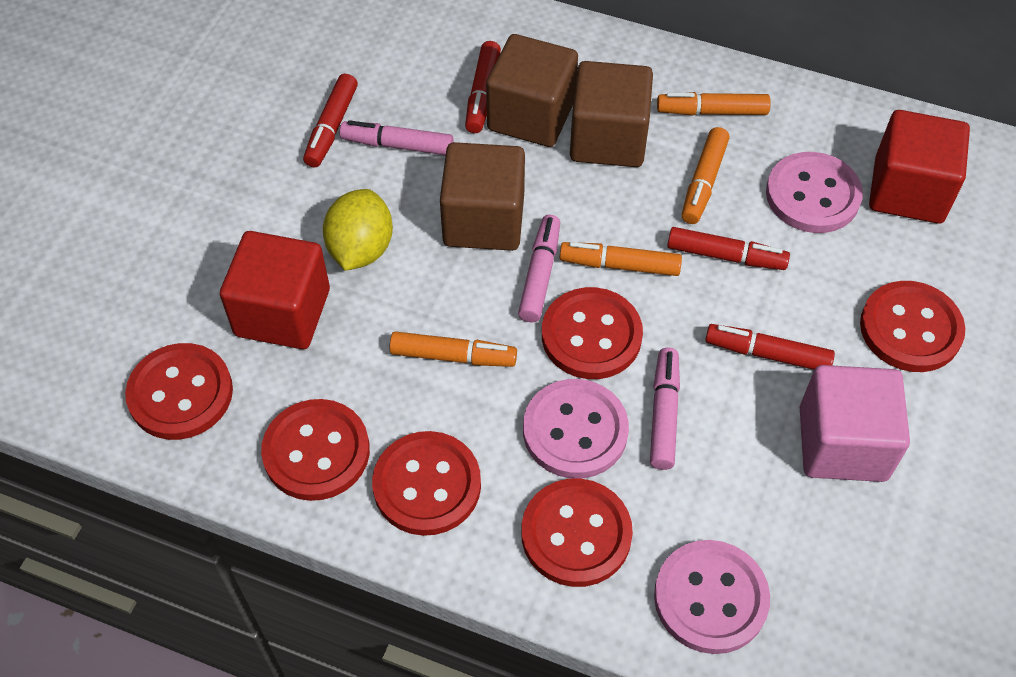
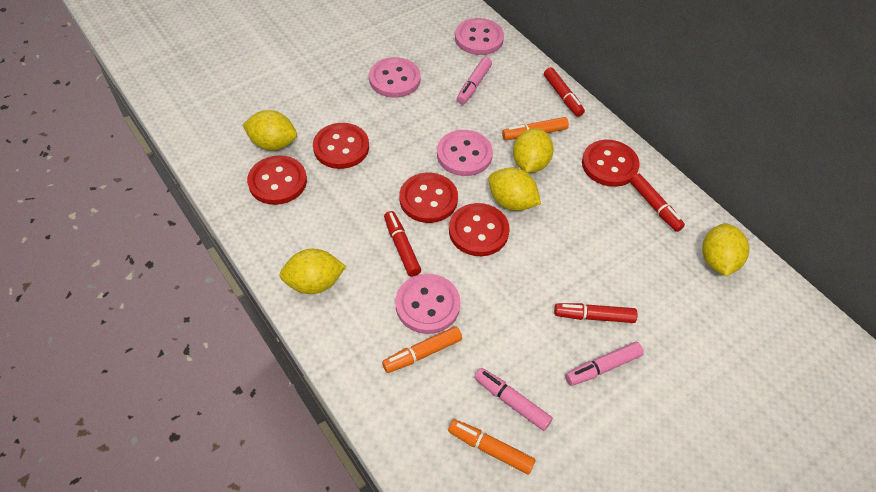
brown cube: [440,142,525,251] [486,34,578,147] [570,61,653,167] = 3 -> none = 0
orange marker: [390,331,517,367] [560,242,682,276] [657,92,771,115] [682,127,730,224] = 4 -> [382,326,462,373] [448,419,536,475] [502,117,569,140] = 3
pink button: [523,379,629,479] [654,540,770,654] [766,152,863,233] = 3 -> [369,57,421,98] [395,274,460,334] [437,130,493,176] [455,18,504,55] = 4
pink cube: [800,365,910,482] = 1 -> none = 0
red button: [125,343,233,440] [261,399,370,501] [372,431,481,536] [521,478,633,587] [542,287,643,379] [860,281,965,372] = 6 -> [247,155,307,205] [313,123,369,169] [400,173,458,223] [449,203,509,256] [582,140,640,187] = 5
red cube: [220,231,330,349] [869,110,970,224] = 2 -> none = 0
yellow lemon: [323,189,393,271] = 1 -> [242,110,297,151] [280,249,346,294] [488,168,541,211] [513,128,554,173] [702,223,749,276] = 5

